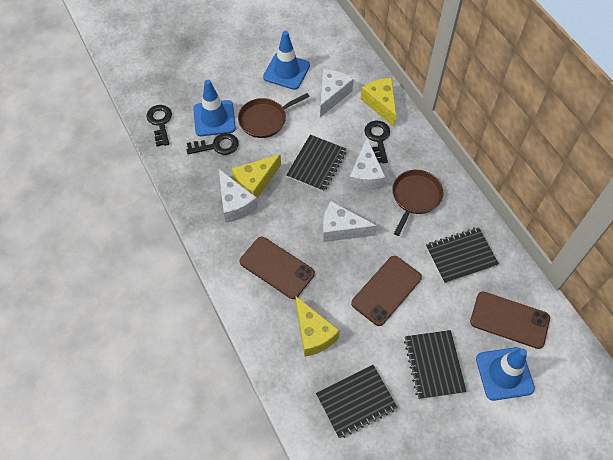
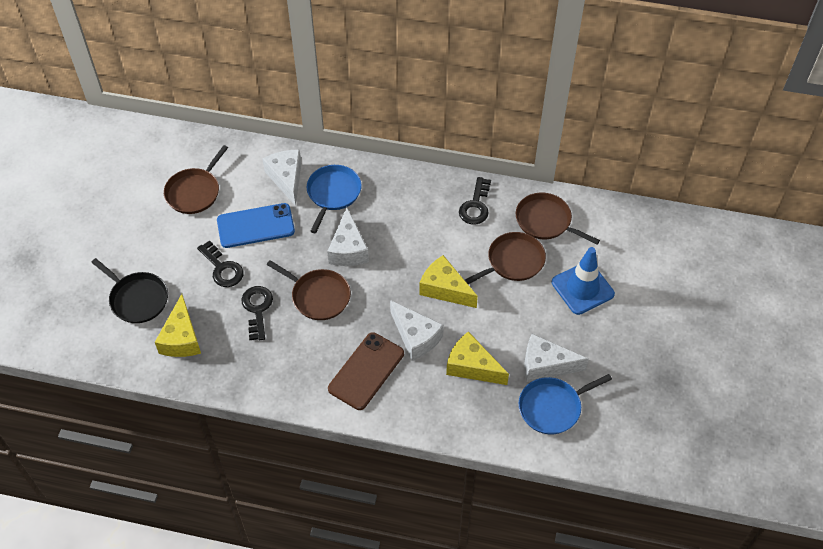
black notebook: [286,135,347,192] [316,365,398,438] [404,330,467,399] [426,227,499,284] = 4 -> none = 0
black pan: none = 0 -> [91,258,168,323] = 1
blue pan: none = 0 -> [306,165,362,233] [519,374,612,434] = 2
blue phone: none = 0 -> [217,203,295,248] = 1
blue traffic cone: [193,80,236,136] [263,31,310,90] [476,347,535,401] = 3 -> [552,247,615,315] = 1
brown pan: [238,93,310,138] [392,170,443,236] = 2 -> [164,145,228,214] [267,260,351,320] [465,232,546,284] [516,193,600,245] = 4
brown phone: [240,237,315,299] [351,256,422,326] [470,292,550,349] = 3 -> [328,332,404,410] = 1

